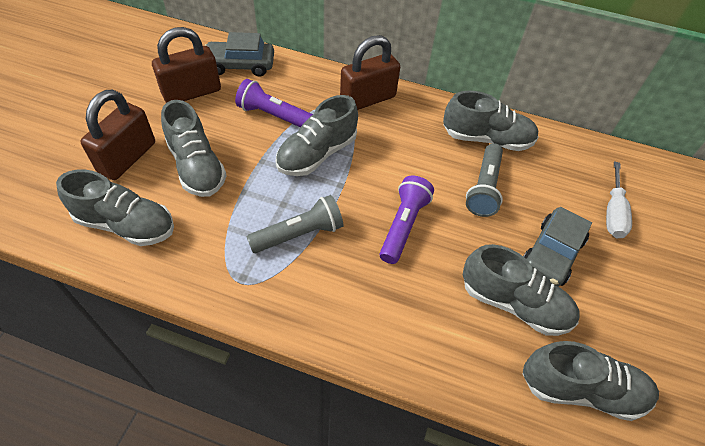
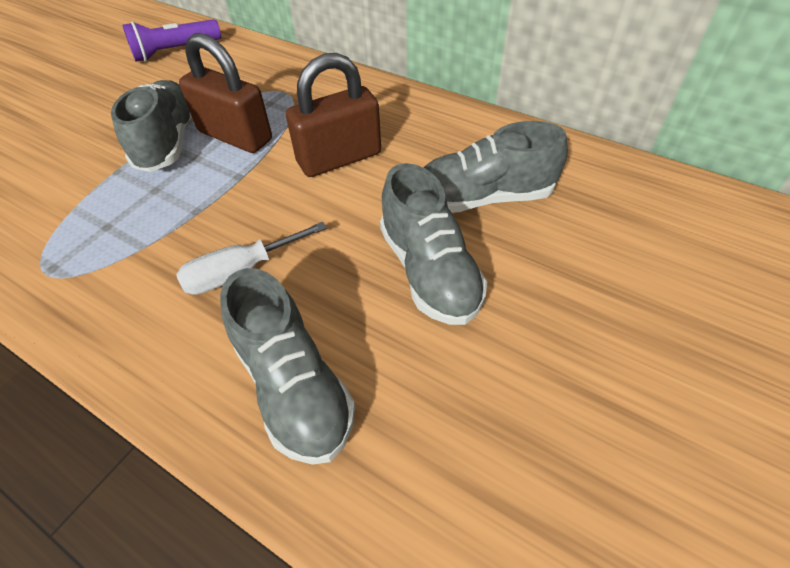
brown padlock: [80,90,155,180] [152,27,221,103] [340,35,400,110] = 3 -> [179,33,272,153] [286,53,381,177] = 2
grey car: [205,32,274,77] [523,207,592,286] = 2 -> none = 0
grey flashlight: [246,195,344,253] [466,143,503,217] = 2 -> none = 0
grey shoe: [56,170,174,246] [161,100,227,197] [276,95,358,176] [443,91,539,151] [463,244,580,336] [522,341,659,421] = 6 -> [111,80,192,172] [220,268,355,465] [380,163,487,325] [423,121,568,213] = 4
purple flashlight: [235,79,313,127] [379,176,434,264] = 2 -> [122,19,221,61] = 1

